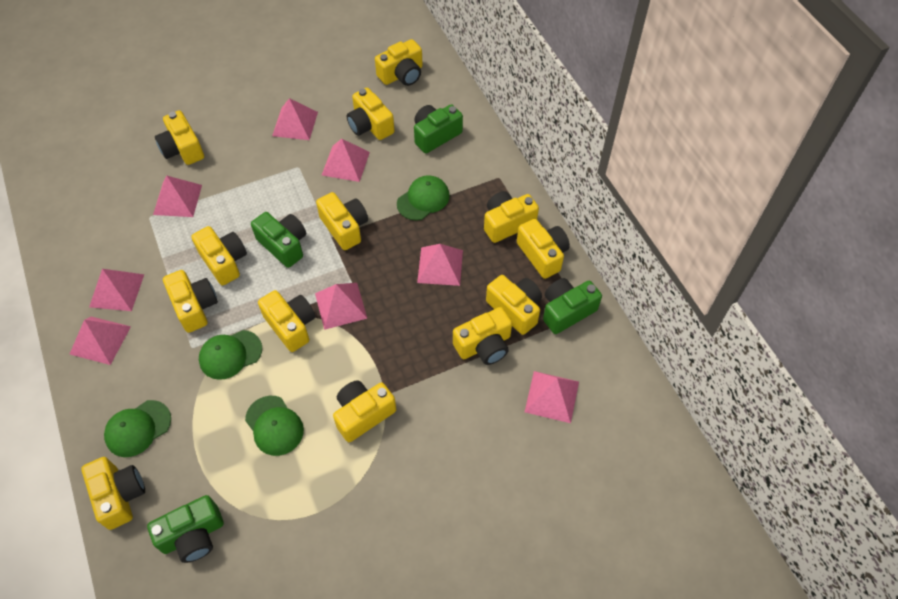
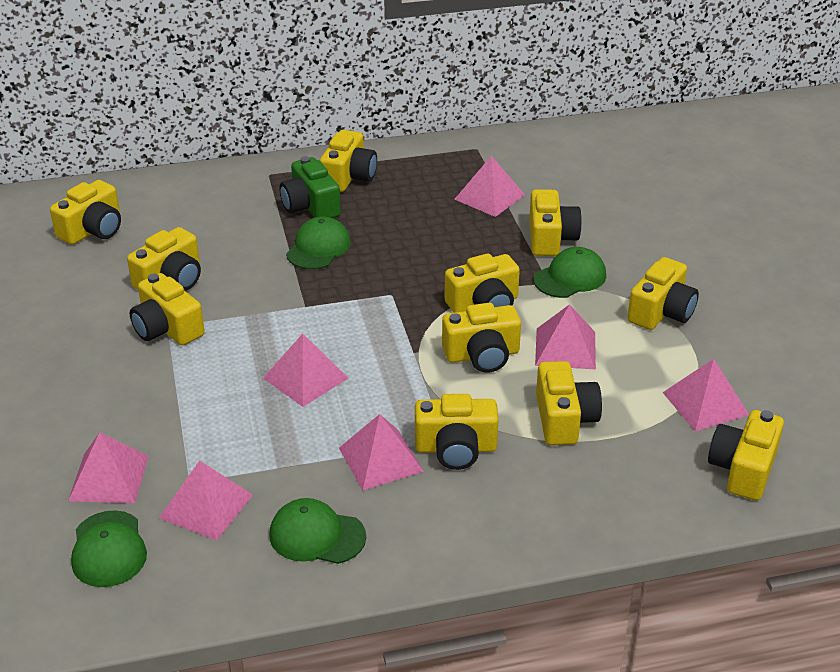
green camera: [147,495,224,563] [251,212,306,268] [414,104,463,153] [543,278,602,334] = 4 -> [280,156,341,218] = 1
pink pyramid: [70,317,131,365] [89,269,144,311] [153,175,202,217] [272,98,318,140] [315,283,367,330] [322,139,370,182] [417,244,463,286] [525,371,579,423] = 8 -> [68,432,149,503] [159,461,253,540] [263,334,348,407] [339,414,424,490] [454,156,525,217] [535,304,596,370] [662,359,749,431] = 7
yellow camera: [81,457,145,530] [155,110,204,165] [163,270,218,333] [191,226,247,285] [258,290,315,352] [316,192,368,250] [333,380,396,442] [347,88,395,140] [375,39,423,86] [453,307,512,365] [484,191,539,243] [486,275,542,335] [517,219,570,279] = 13 -> [50,180,121,245] [127,227,201,291] [130,273,204,345] [320,130,377,192] [415,394,498,470] [442,303,521,373] [445,254,520,313] [529,189,582,256] [536,361,602,445] [627,257,699,330] [708,410,784,500] = 11

